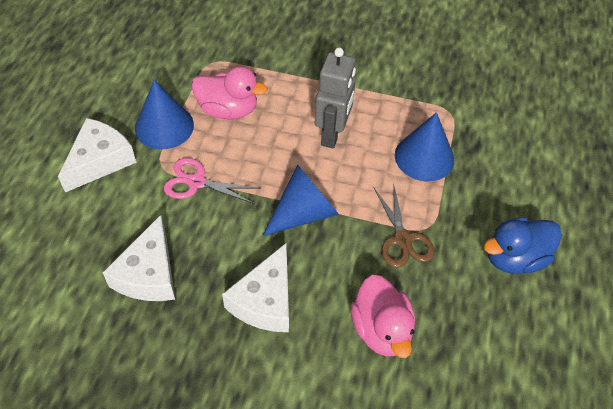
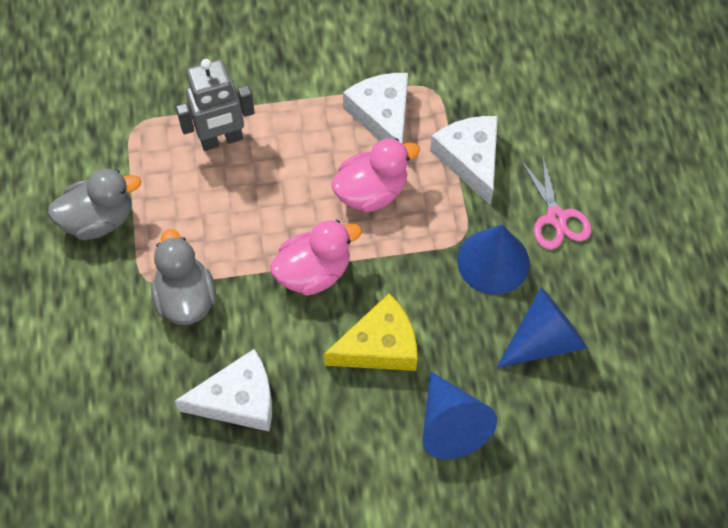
blue duck: [484,217,562,274] = 1 -> none = 0
brown scissors: [374,186,435,268] = 1 -> none = 0
grey duck: none = 0 -> [48,169,141,240] [151,229,216,325] = 2
yellow cheese: none = 0 -> [324,293,417,371] = 1

